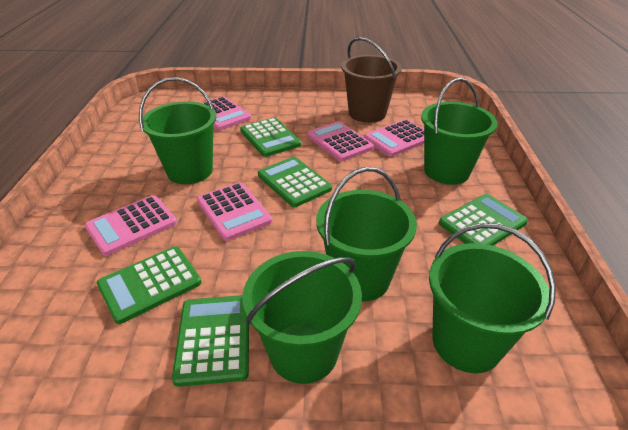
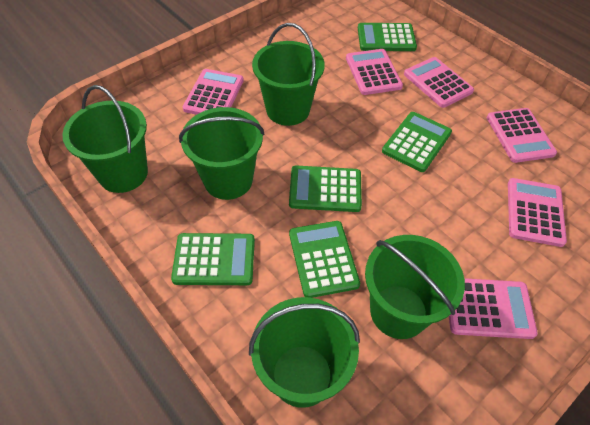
brown bucket: [341,37,402,123] = 1 -> none = 0
pink calculator: [85,195,177,256] [197,182,272,241] [203,97,251,130] [307,121,374,161] [364,119,424,157] = 5 -> [183,69,244,115] [346,49,403,95] [404,57,474,108] [449,278,538,339] [487,108,557,163] [508,178,567,247] = 6

